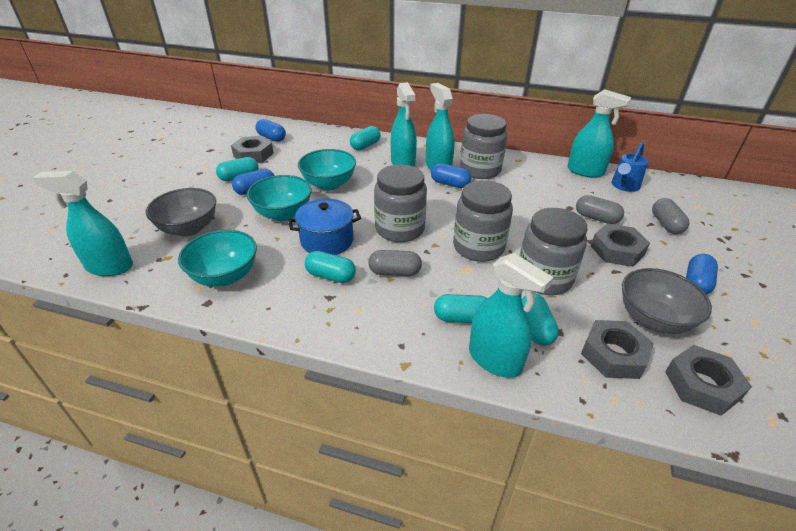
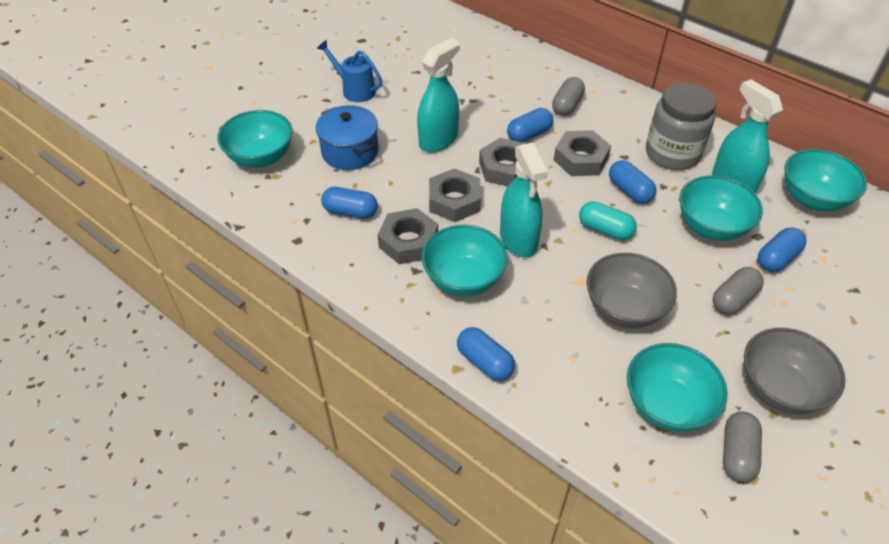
blue capsule: [232,169,275,195] [255,119,286,142] [431,163,471,188] [686,254,718,295] = 4 -> [321,187,378,219] [457,327,515,381] [507,108,553,142] [609,160,656,204] [758,227,806,272] = 5
grey jar: [374,165,427,242] [453,180,513,262] [460,114,507,179] [520,208,587,295] = 4 -> [646,83,716,170] = 1
turquoise bowl: [178,230,257,287] [247,175,312,221] [298,149,356,190] = 3 -> [217,110,293,168] [421,225,508,297] [627,343,728,432] [680,175,763,241] [784,149,867,211] = 5
turquoise capsule: [216,157,259,181] [305,251,356,283] [350,126,381,150] [434,294,487,323] [522,294,559,346] = 5 -> [579,201,637,240] = 1
turquoise spray bottle: [33,171,133,276] [391,82,417,167] [426,83,455,170] [469,253,553,378] [567,89,631,178] = 5 -> [417,38,460,153] [500,142,548,257] [712,79,783,194] = 3

